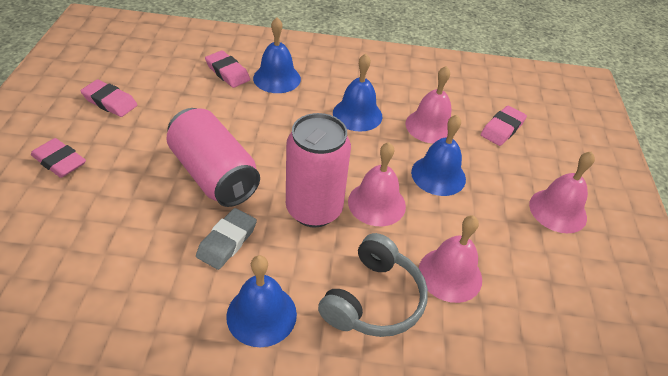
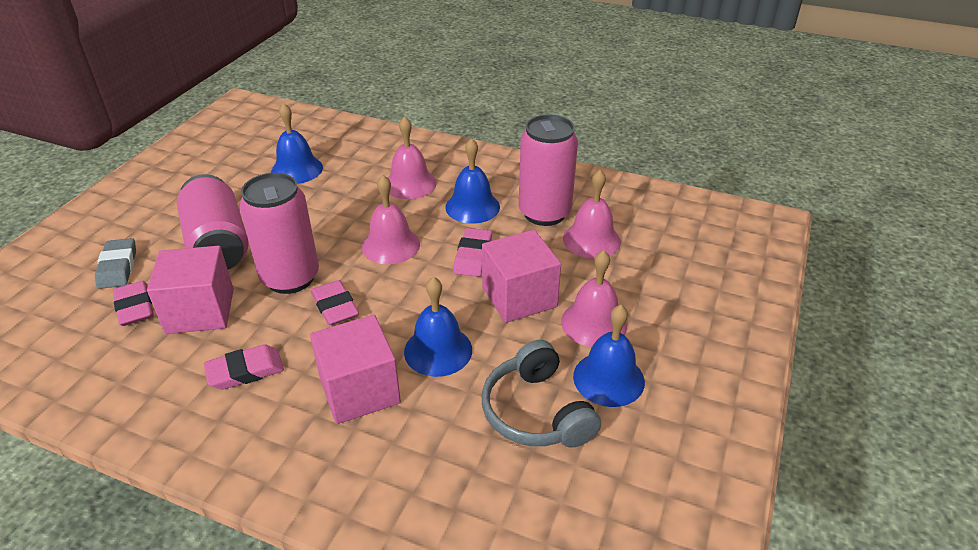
pink can: [166,108,260,207] [286,113,351,227] = 2 -> [177,174,248,270] [240,173,319,294] [519,115,578,226] = 3
pink cube: none = 0 -> [147,246,234,334] [310,315,401,424] [482,230,561,323] = 3

